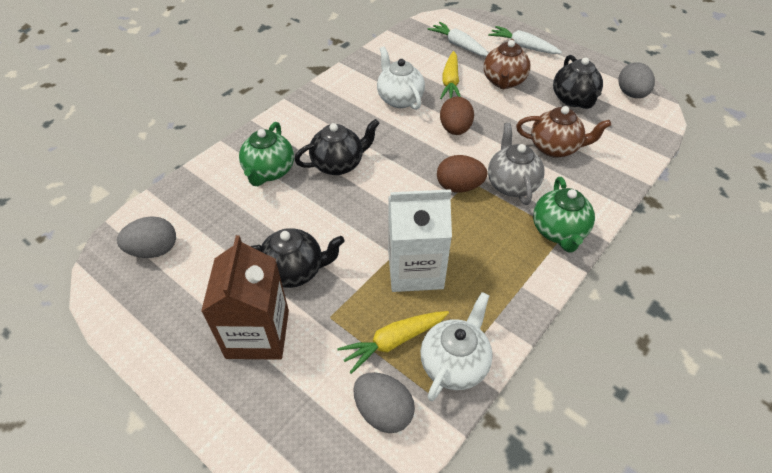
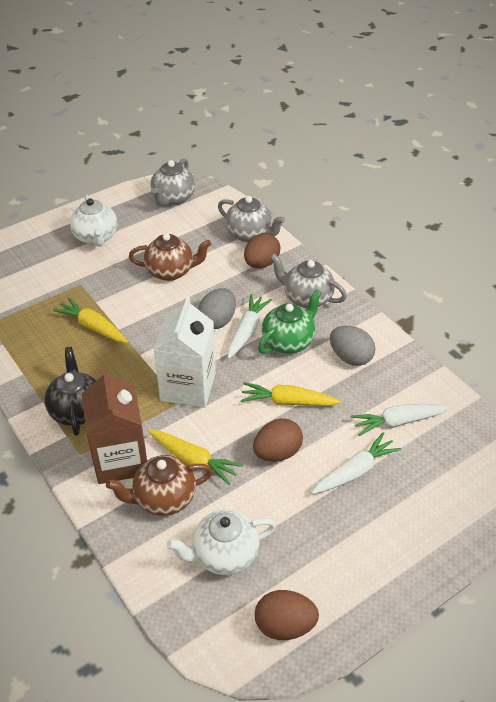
black teapot: [250,228,345,288] [294,119,380,175] [553,55,603,109] = 3 -> [44,347,96,436] = 1
brown egg: [437,155,488,192] [440,96,474,135] = 2 -> [244,233,280,268] [253,418,303,462] [255,590,319,640] = 3
green teapot: [239,122,294,186] [533,177,595,253] = 2 -> [258,289,322,354] = 1
grey egg: [117,216,176,258] [353,372,415,433] [618,62,655,98] = 3 -> [198,288,236,329] [330,326,375,366] = 2
grey teapot: [488,123,545,205] = 1 -> [150,159,195,206] [218,196,285,242] [270,254,347,308] = 3
white carrot: [428,22,489,56] [488,26,562,54] = 2 -> [228,294,272,359] [311,432,402,494] [351,404,450,436] = 3
yellow carrot: [337,311,449,374] [440,51,461,99] = 2 -> [53,297,128,343] [148,430,243,485] [241,382,341,406] = 3

